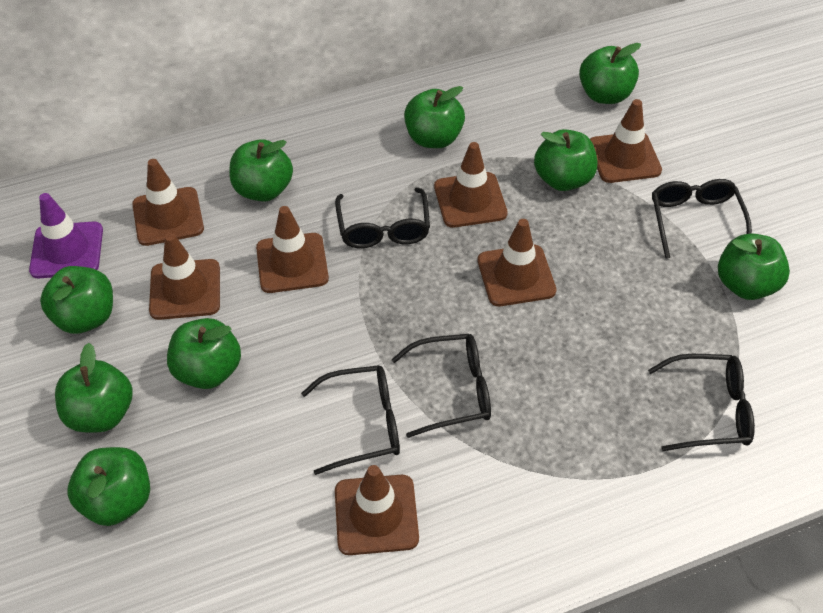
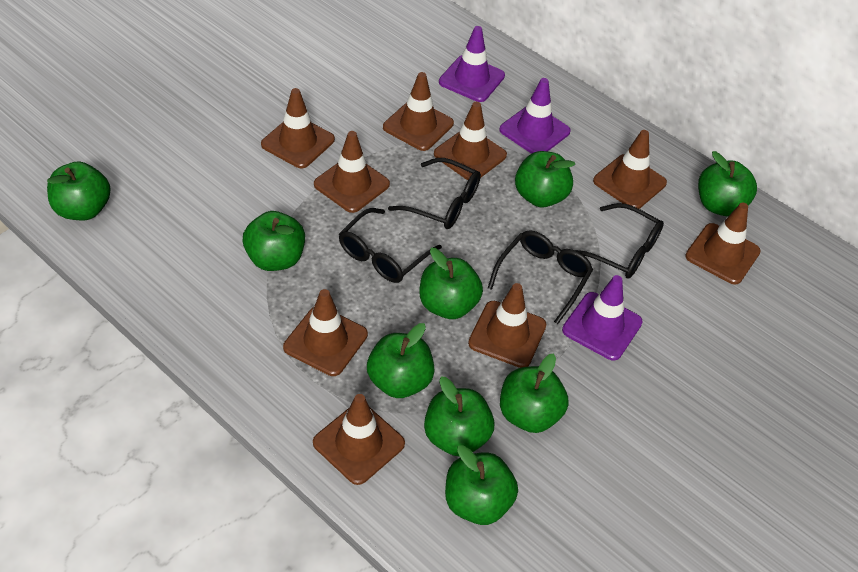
black glasses: [301,365,400,475] [335,187,430,248] [391,334,491,438] [648,354,755,451] [652,179,752,259] = 5 -> [339,208,442,283] [388,158,481,229] [488,230,593,324] [575,203,664,279] = 4
brown traffic cone: [132,159,204,246] [149,233,220,320] [256,206,329,293] [335,465,419,555] [434,142,507,228] [478,219,556,306] [590,99,662,183] = 7 -> [261,88,335,168] [283,289,368,376] [313,394,405,485] [314,131,390,213] [383,72,454,151] [434,102,507,180] [468,283,546,368] [593,130,667,209] [685,203,761,284] = 9
purple traffic cone: [29,193,103,278] = 1 -> [439,26,505,102] [499,78,571,154] [562,275,643,361] = 3

